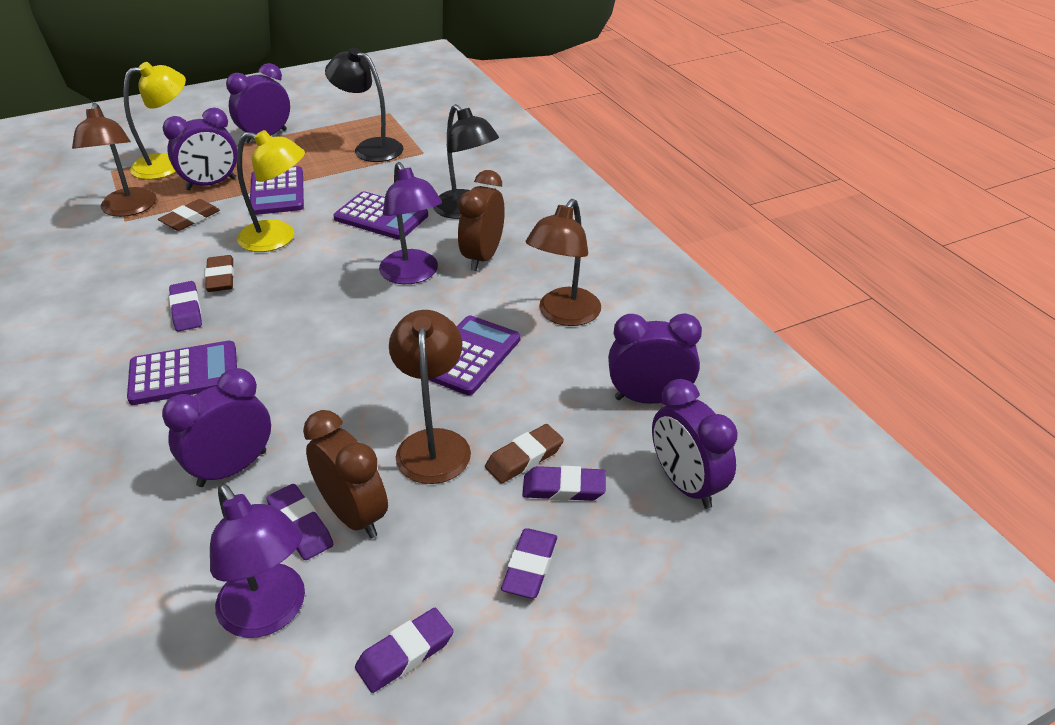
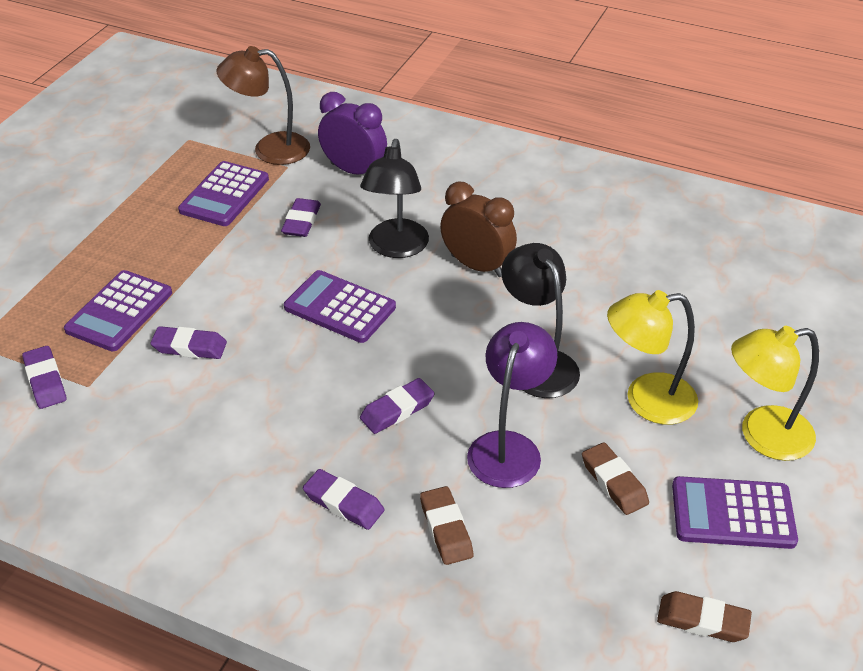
brown clock: [303,410,388,538] [458,170,505,271] = 2 -> [440,182,517,277] = 1
brown lamp: [72,103,157,217] [389,310,471,484] [526,199,601,326] = 3 -> [217,46,310,165] = 1
purple clock: [162,368,271,487] [163,108,237,190] [226,63,290,143] [608,314,702,404] [652,379,738,509] = 5 -> [318,92,387,174] = 1
purple lamp: [210,484,305,638] [379,162,442,284] = 2 -> [467,322,557,488] = 1

